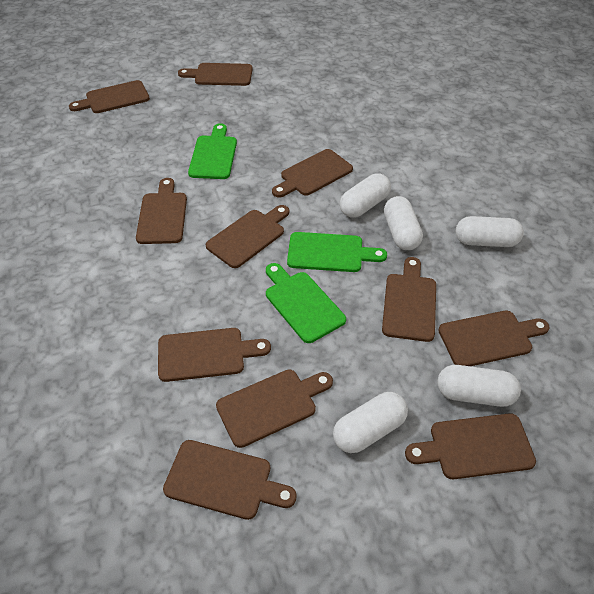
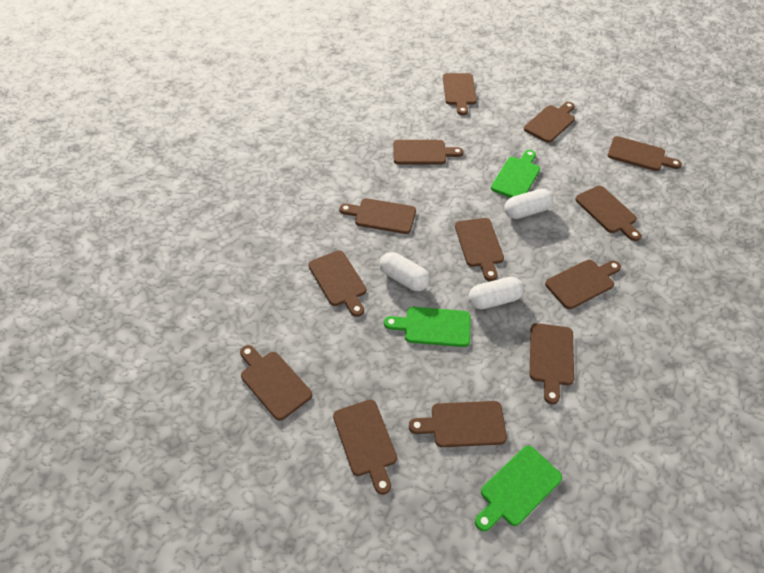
brown cutting board: [69,80,150,113] [136,178,187,244] [158,328,271,382] [163,440,297,520] [178,63,253,86] [206,205,289,268] [216,369,333,448] [272,149,353,198] [382,257,436,342] [405,413,536,479] [438,311,549,366] = 11 -> [240,345,312,421] [308,250,366,317] [333,400,397,495] [339,198,416,234] [393,140,463,164] [409,401,507,447] [443,73,477,115] [455,218,504,281] [524,102,575,143] [530,323,574,404] [545,260,621,309] [575,186,642,241] [608,136,682,171] = 13
white capsule: [333,392,408,453] [340,173,391,218] [384,196,423,250] [438,365,521,407] [456,216,524,247] = 5 -> [380,252,430,291] [469,277,524,309] [505,189,553,219] = 3

